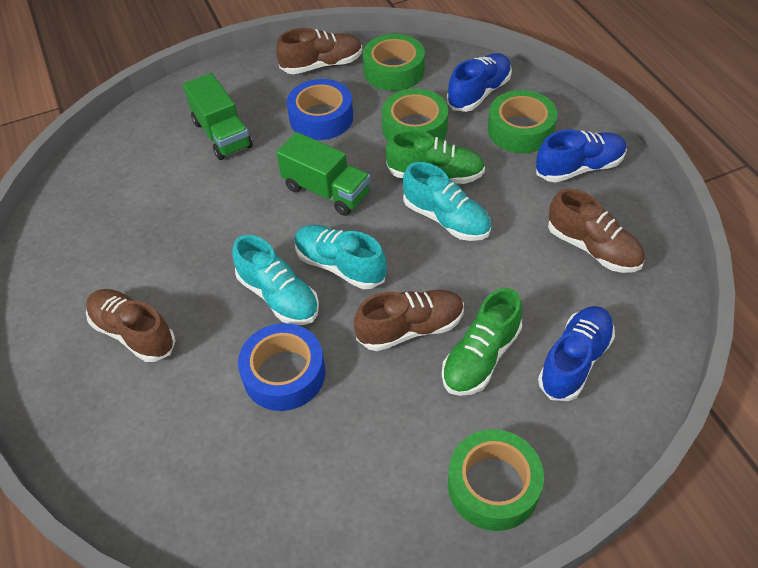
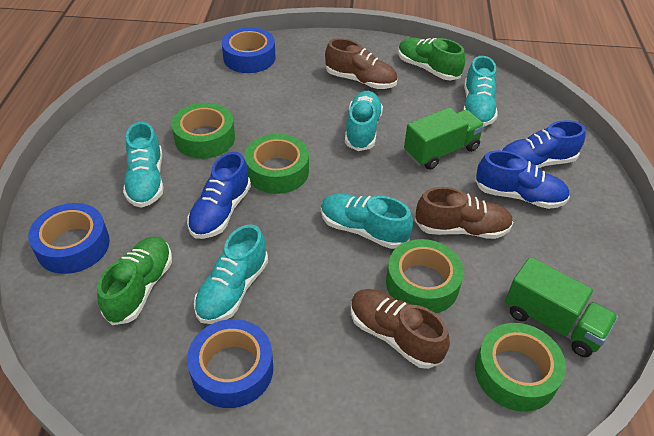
blue tape: [238,323,325,411] [287,79,353,140] = 2 -> [28,203,110,274] [187,319,273,408] [222,27,276,73] = 3
brown shoe: [86,289,175,362] [276,28,362,74] [354,290,464,351] [548,188,645,273] = 4 -> [325,38,397,89] [351,289,450,369] [415,187,513,239] = 3
turquoise shoe: [232,235,319,325] [295,225,387,289] [403,162,491,241] = 3 -> [123,122,163,208] [194,224,268,324] [321,193,413,249] [345,91,383,151] [463,56,498,126] = 5

